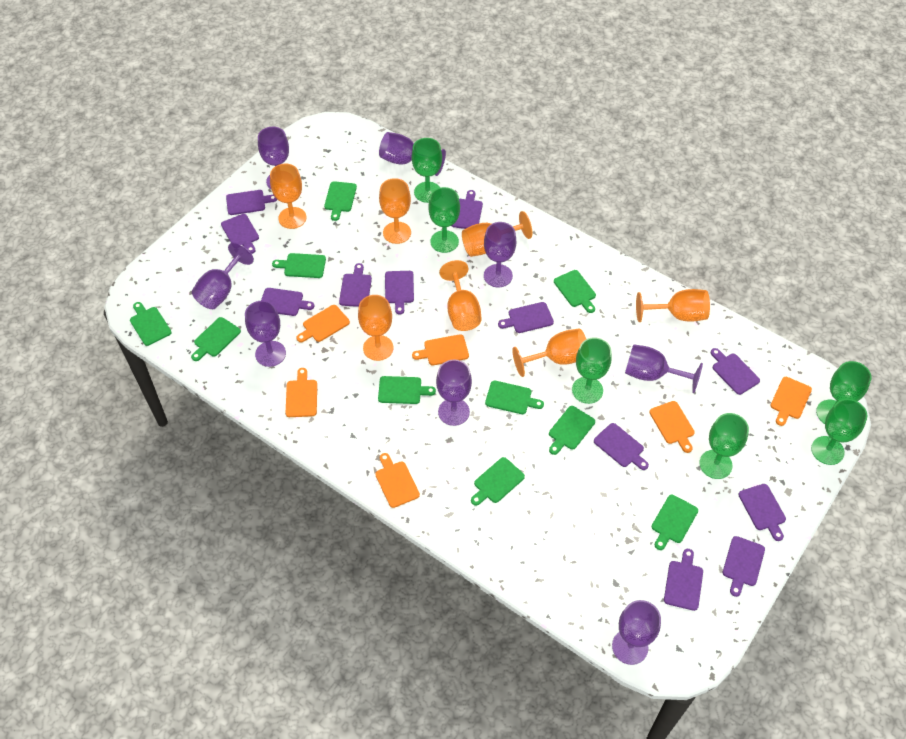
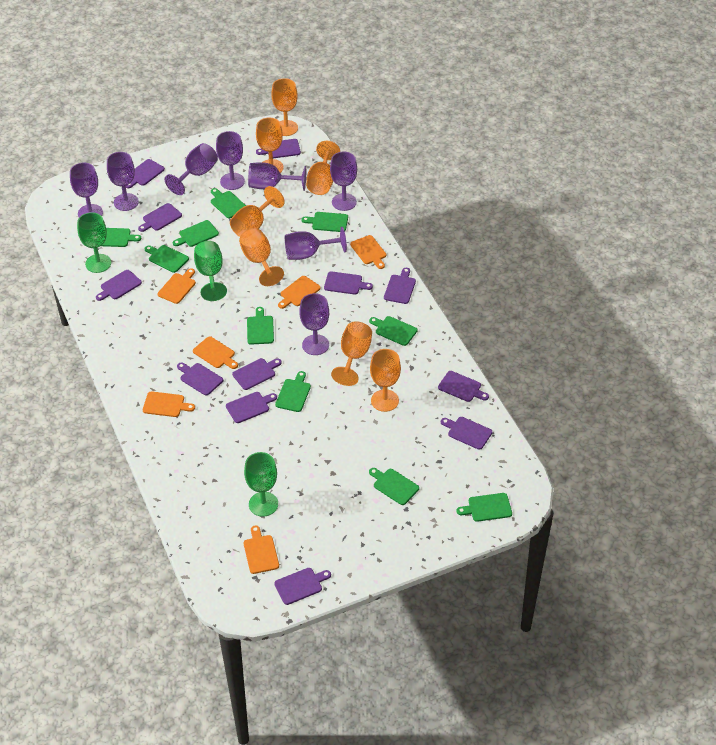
green goblet: [412,138,442,203] [428,187,460,253] [572,337,612,404] [699,413,749,479] [811,399,867,465] [816,361,871,424] = 6 -> [77,212,111,273] [194,241,227,301] [244,452,278,517] = 3

